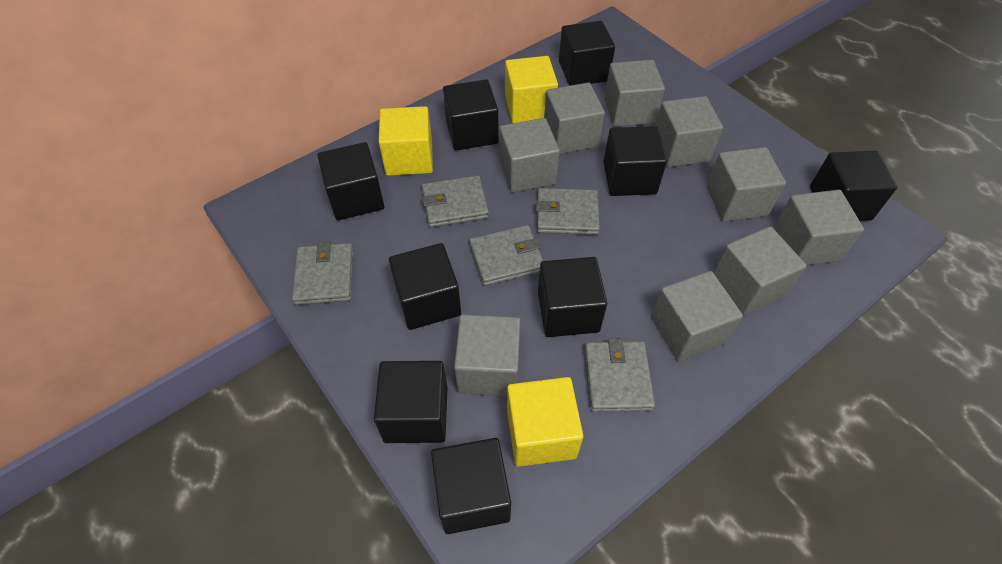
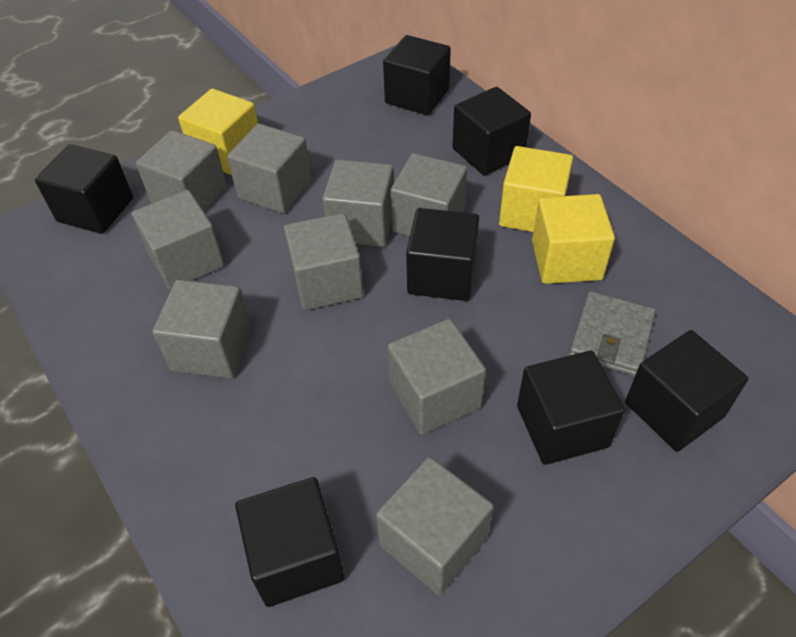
black cube: [317,142,384,220] [374,361,447,443] [389,243,461,330] [431,438,511,534] [443,79,498,151] [538,257,607,337] [559,21,615,86] [603,126,667,196] [810,151,897,221] = 9 -> [35,144,133,234] [235,477,345,607] [383,35,451,115] [406,208,479,301] [452,87,531,176] [517,351,625,465] [625,330,748,452] = 7
grey wallet: [292,241,353,305] [422,175,489,228] [469,225,544,286] [536,188,600,235] [584,338,655,412] = 5 -> [569,291,656,376] = 1

